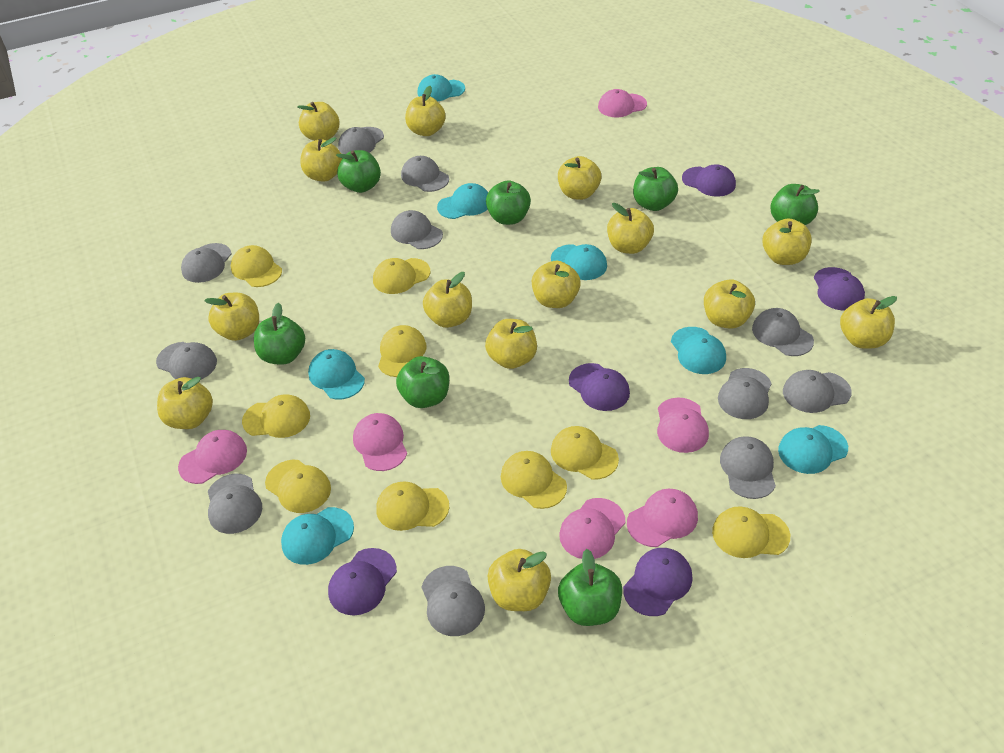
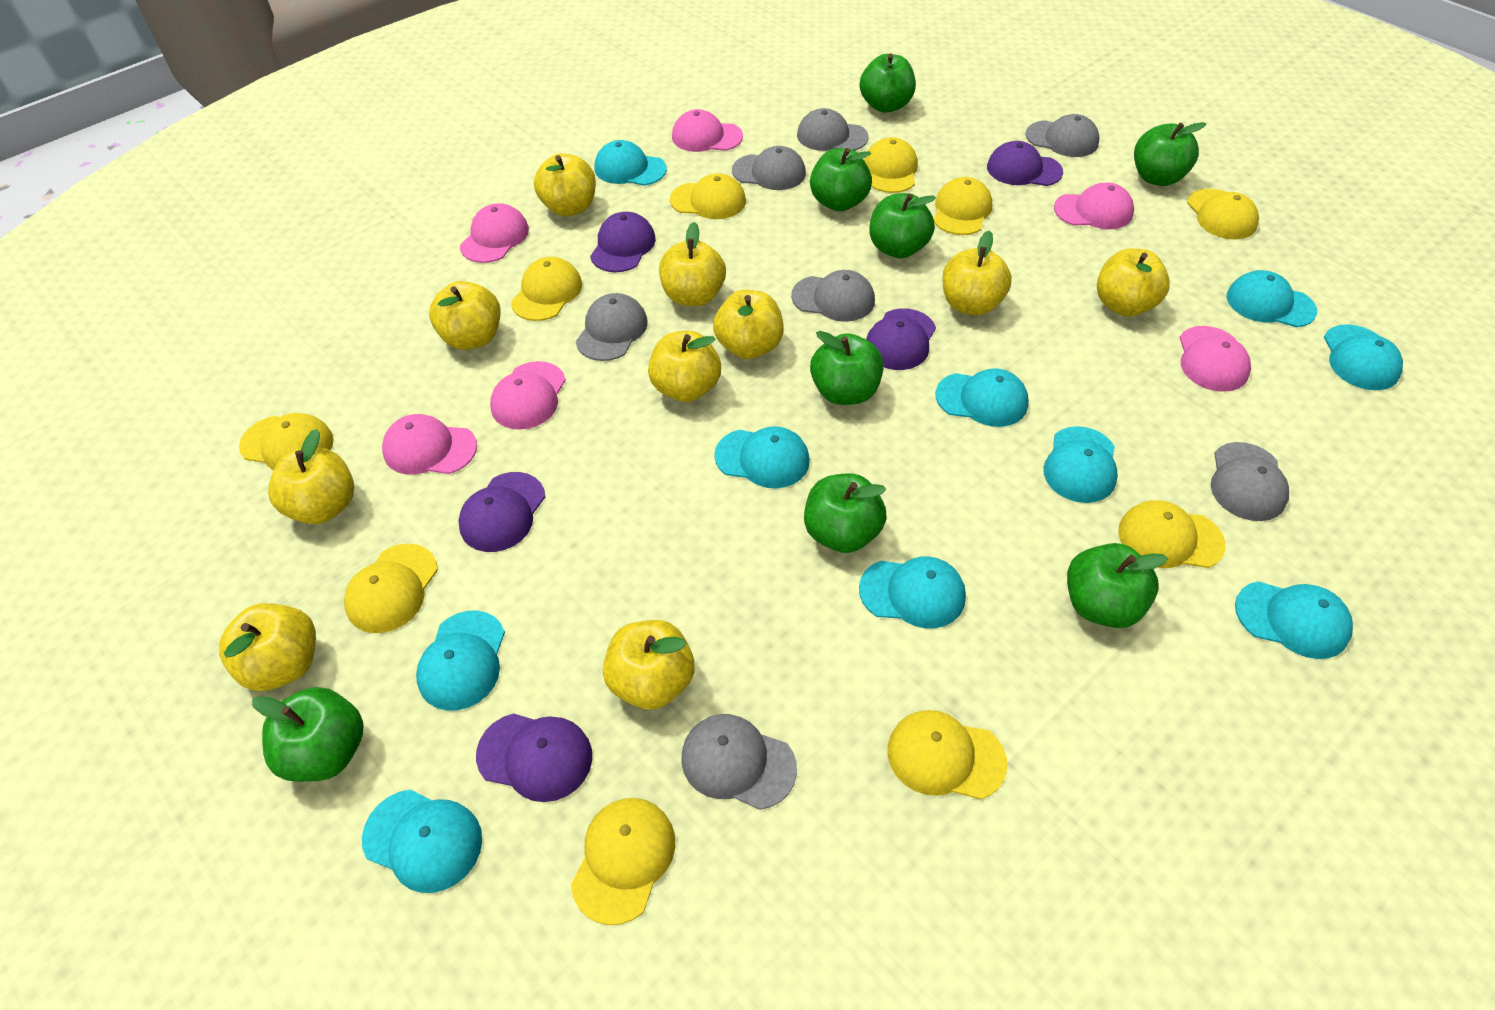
green apple: [254,303,305,365] [336,150,381,193] [396,356,449,408] [486,180,531,225] [558,549,622,626] [633,167,678,211] [770,184,820,225] = 7 -> [252,687,364,782] [804,473,887,553] [810,148,872,211] [810,331,884,405] [860,53,916,113] [870,193,936,258] [1067,543,1168,628] [1134,122,1206,186] = 8
grey cap: [156,342,217,380] [181,243,231,283] [208,474,262,534] [338,127,384,154] [391,210,443,249] [401,156,449,192] [422,566,485,636] [718,368,772,419] [720,436,776,499] [752,308,814,356] [783,370,852,413] = 11 -> [576,293,648,361] [681,714,797,810] [732,146,806,190] [791,270,875,322] [797,108,869,151] [1025,114,1100,157] [1211,442,1289,521] = 7
turquoise cap: [281,507,354,565] [308,349,365,399] [418,74,465,101] [437,183,488,219] [551,244,607,280] [671,327,726,374] [778,425,848,474] = 7 -> [362,789,482,893] [416,611,505,711] [595,140,667,186] [714,426,810,488] [859,557,966,628] [936,368,1029,427] [1044,426,1118,503] [1227,270,1317,327] [1235,581,1353,659] [1324,324,1403,390] = 10
yellow apple: [157,377,213,429] [204,293,259,341] [297,102,340,141] [300,137,343,181] [405,86,446,136] [423,272,472,328] [485,319,537,369] [487,549,551,611] [532,261,581,308] [558,156,601,200] [607,203,654,254] [704,279,755,329] [762,218,812,265] [840,296,897,349] = 14 -> [219,603,316,691] [268,429,354,524] [429,281,500,350] [534,153,596,216] [603,620,695,710] [648,331,721,402] [659,222,726,306] [713,290,784,359] [942,230,1012,315] [1097,248,1170,316] = 10
yellow cap: [231,245,282,287] [242,394,310,438] [265,460,331,513] [373,258,431,294] [376,481,449,531] [378,325,426,377] [501,451,567,509] [551,426,619,480] [712,506,790,558] = 9 -> [239,413,334,470] [344,544,438,633] [511,257,582,321] [571,798,675,925] [670,173,746,219] [864,137,918,193] [887,710,1007,800] [934,177,992,235] [1118,500,1226,568] [1187,189,1259,239] = 10

